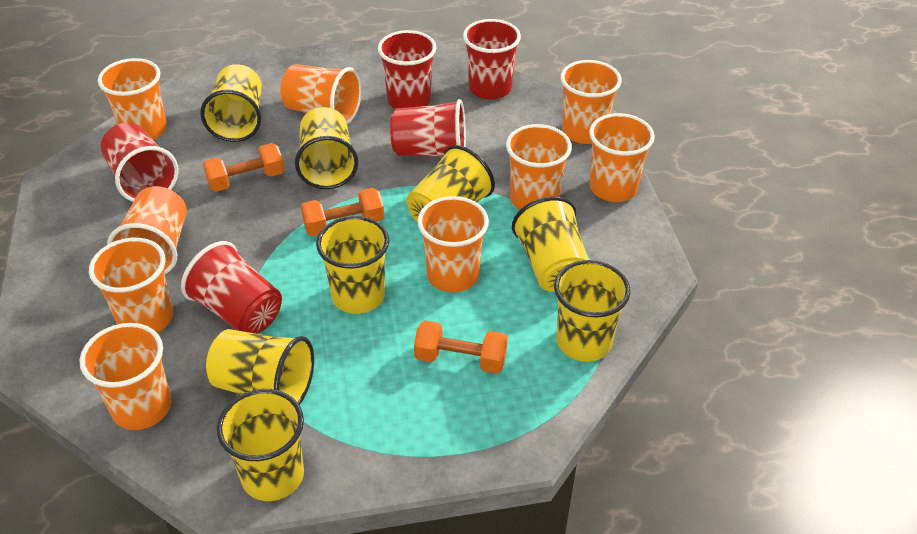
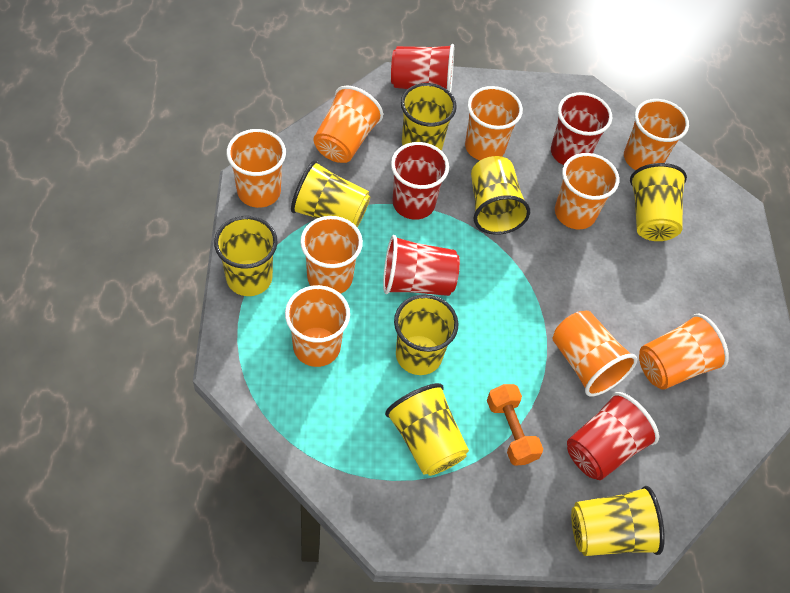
orange dumbbell: [203,143,284,192] [301,188,384,236] [414,320,508,373] = 3 -> [487,384,543,466] = 1

